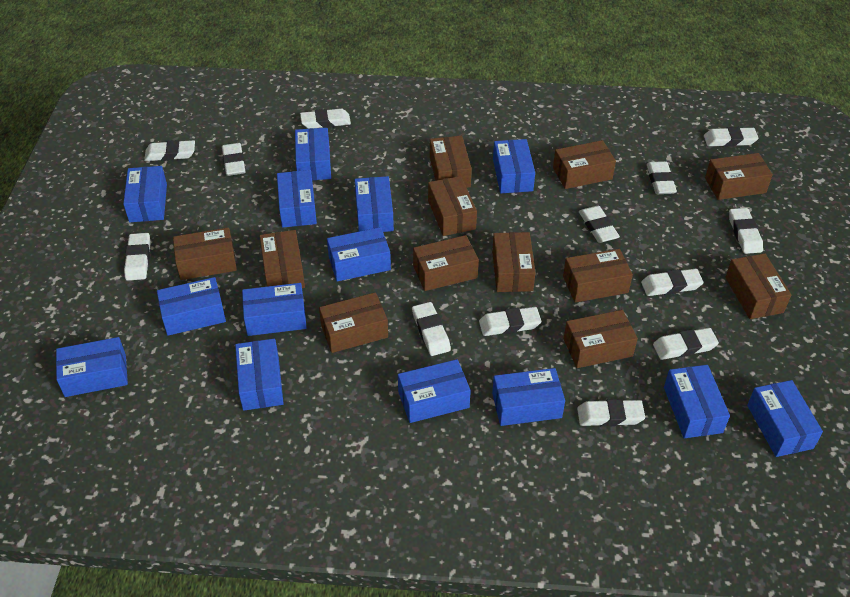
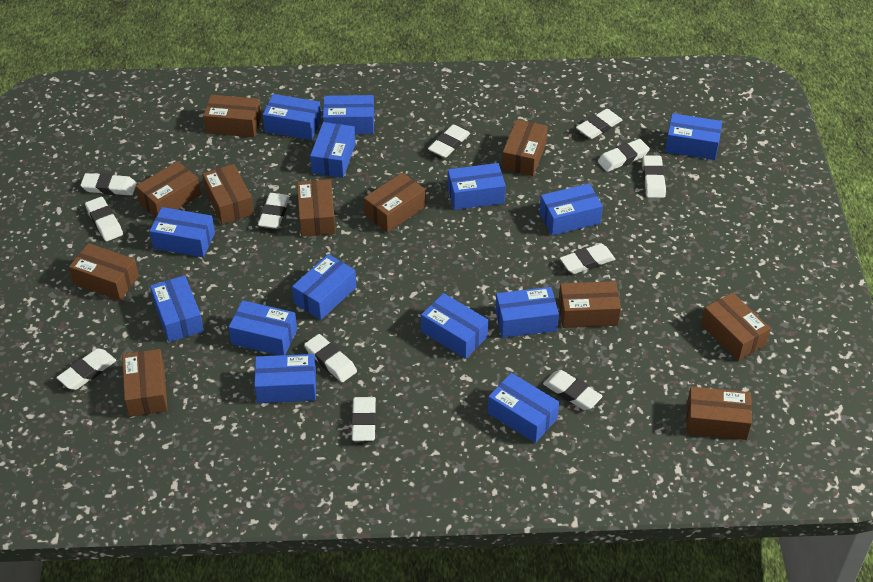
brown box: [173,227,237,280] [260,230,305,288] [319,292,388,353] [413,235,479,291] [428,176,477,236] [430,136,472,188] [492,232,535,292] [553,140,616,189] [563,249,633,303] [564,310,638,368] [705,153,773,200] [725,254,791,319] = 12 -> [69,243,139,300] [122,349,168,417] [136,161,201,218] [202,164,254,224] [203,95,261,137] [297,179,336,237] [364,172,425,233] [502,119,548,176] [559,281,621,328] [687,387,752,440] [701,292,771,361] = 11
white eraser: [124,233,151,281] [144,140,195,161] [222,143,246,176] [300,109,351,129] [412,302,451,356] [479,307,541,336] [577,399,645,426] [579,206,620,243] [641,269,704,296] [647,161,677,194] [653,328,719,360] [704,127,758,147] [729,208,763,254] = 13 -> [56,348,116,390] [80,173,137,195] [85,197,123,241] [258,193,290,229] [304,334,357,382] [352,397,376,441] [428,124,470,158] [543,370,603,410] [560,244,615,274] [576,109,622,139] [598,139,650,172] [642,155,666,198] = 12

